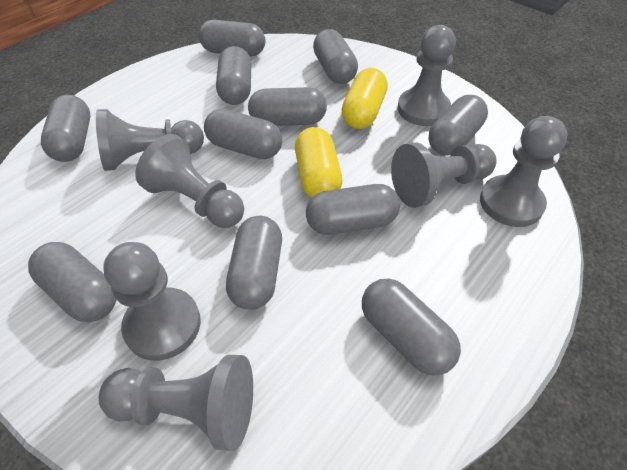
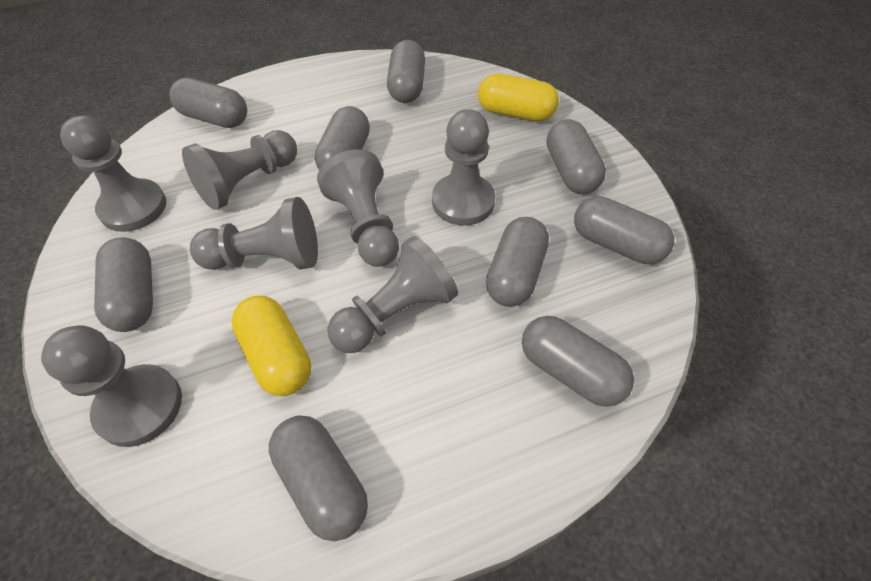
grey capsule: [28,242,116,322] [41,95,90,162] [199,20,265,57] [204,109,282,159] [216,46,251,105] [226,216,282,310] [248,87,327,126] [306,184,400,235] [313,29,358,84] [362,279,461,375] [429,95,488,155] = 11 -> [94,237,153,332] [169,78,247,128] [269,416,368,541] [315,106,370,170] [387,40,425,103] [486,217,549,307] [522,316,634,407] [547,119,606,194] [574,196,674,264] = 9

